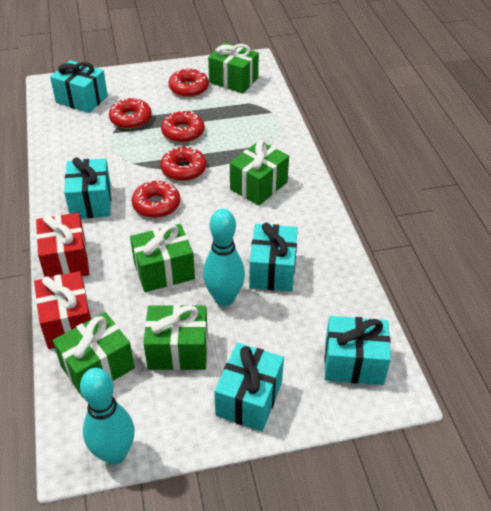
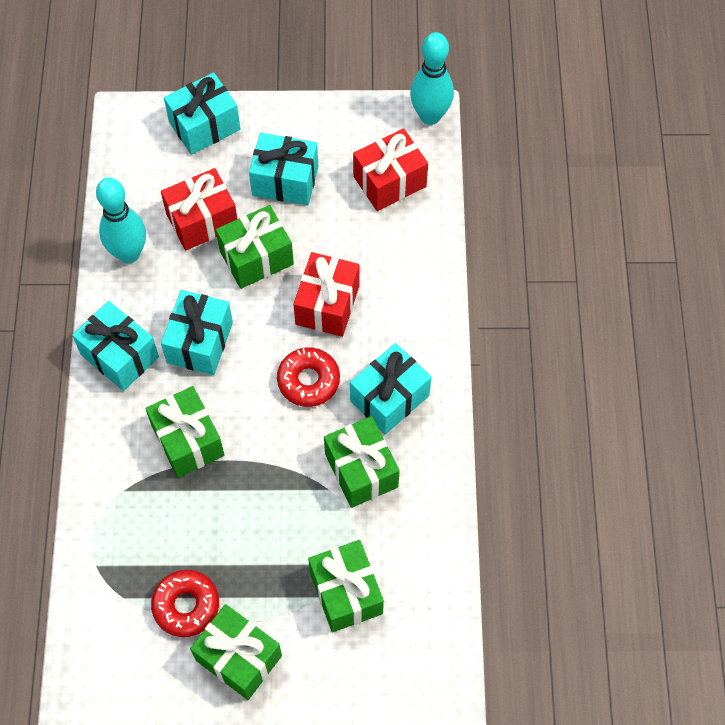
red donut: [109,97,152,129] [132,180,180,218] [160,146,206,181] [161,110,204,143] [168,68,209,97] = 5 -> [151,570,219,637] [277,347,340,407] = 2
red gift: [34,271,92,349] [36,213,89,277] = 2 -> [161,168,237,250] [293,252,359,337] [353,128,428,211] = 3

